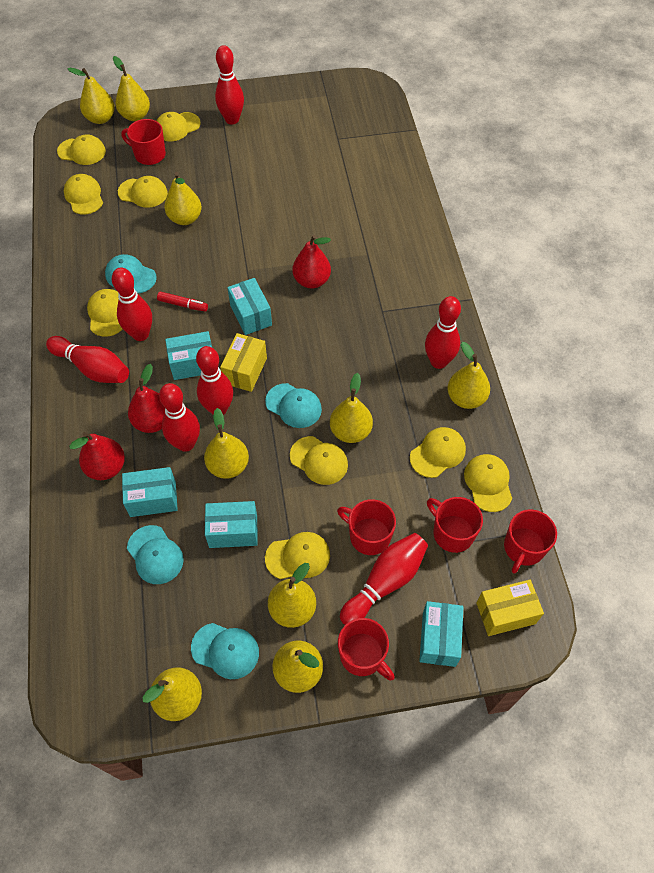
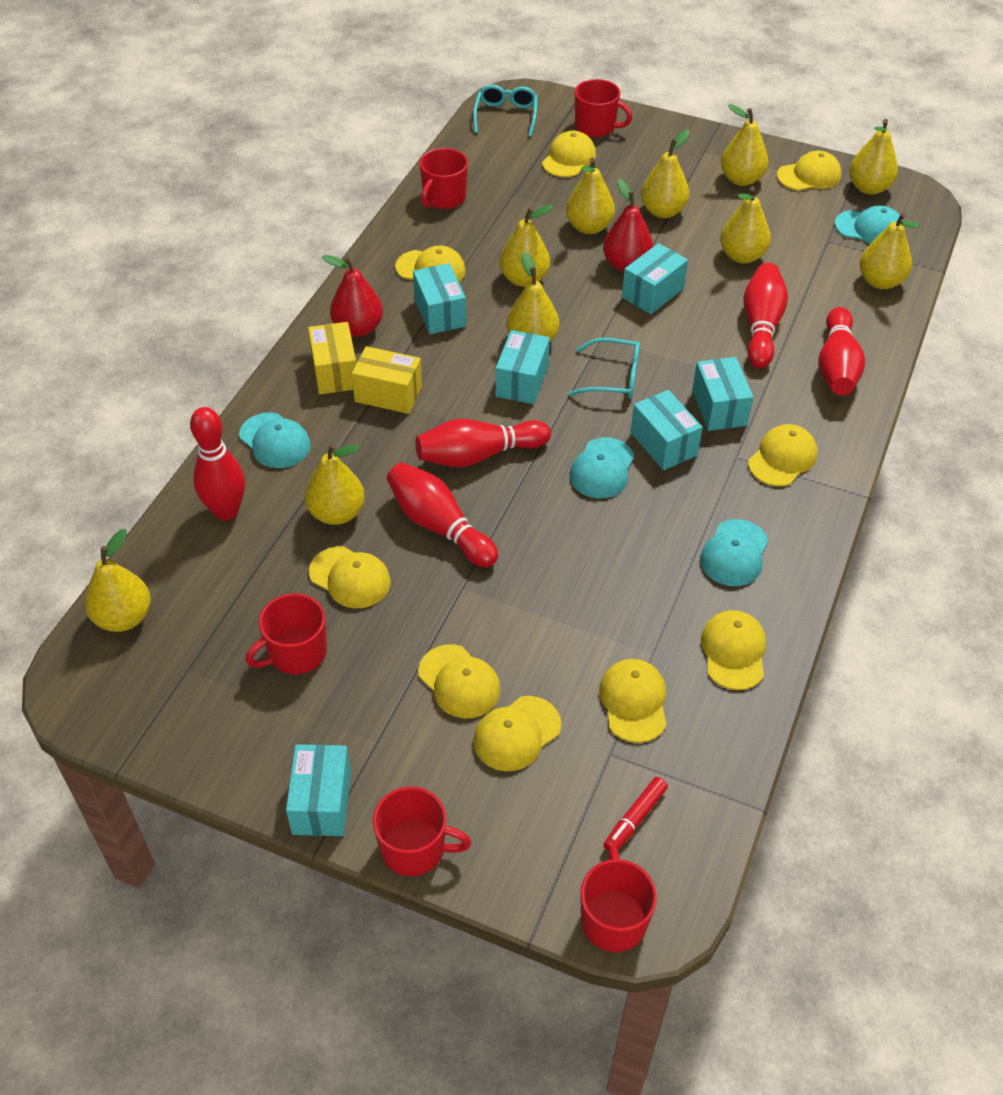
red bowling pin: [46,336,129,383] [112,268,152,341] [159,383,200,452] [196,346,233,415] [215,45,244,124] [340,533,428,625] [425,296,461,369] = 7 -> [190,407,245,520] [387,462,498,568] [415,419,551,467] [744,263,788,369] [818,307,865,396] = 5
red pear: [69,432,125,480] [128,364,165,433] [292,235,331,289] = 3 -> [322,255,383,337] [603,179,653,272] = 2
turquoise box: [122,467,178,517] [165,331,212,380] [205,501,258,548] [227,278,272,335] [419,601,463,667] = 5 -> [286,744,351,836] [413,263,466,334] [495,330,550,404] [622,243,688,314] [631,390,703,470] [692,357,753,431] = 6
turquoise glasses: none = 0 -> [473,85,538,137] [568,338,640,398] = 2
yellow pear: [68,68,115,124] [113,56,150,121] [142,667,202,721] [164,172,202,225] [204,408,249,479] [268,563,316,628] [273,641,323,693] [330,373,373,443] [447,342,490,409] = 9 -> [85,529,151,632] [305,443,365,525] [499,205,554,287] [506,252,559,342] [566,158,615,234] [641,129,690,218] [720,186,771,263] [721,104,768,186] [849,119,898,195] [860,212,919,289] = 10

